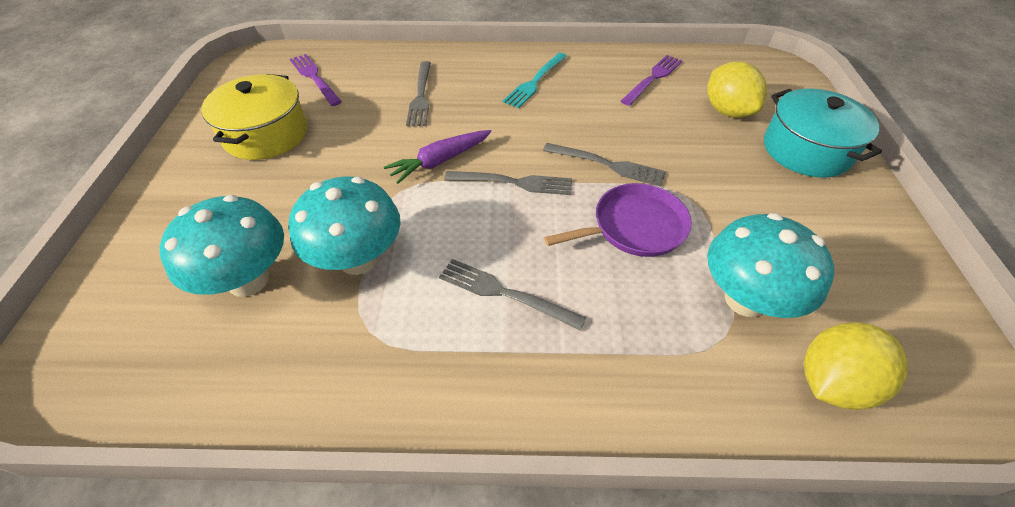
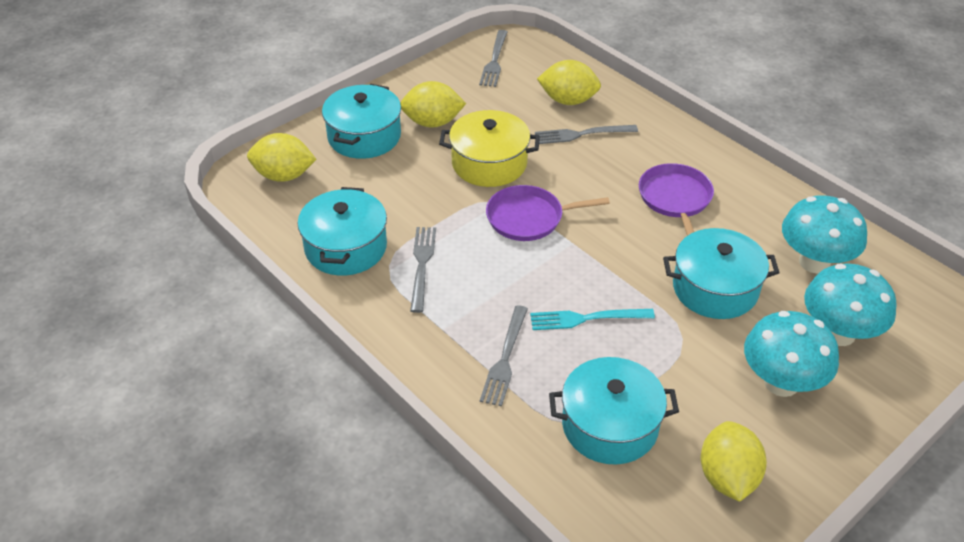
purple carrot: [384,130,491,184] = 1 -> none = 0
purple fork: [290,54,342,106] [621,55,683,106] = 2 -> none = 0
purple pan: [544,183,692,257] = 1 -> [486,185,610,241] [639,163,714,236] = 2
turquoise pot: [764,89,882,178] = 1 -> [298,187,387,276] [322,84,401,159] [549,357,679,465] [663,228,780,319] = 4
yellow lemon: [707,62,767,118] [804,322,907,410] = 2 -> [247,133,316,182] [400,81,466,128] [537,60,601,105] [700,421,767,502] = 4

